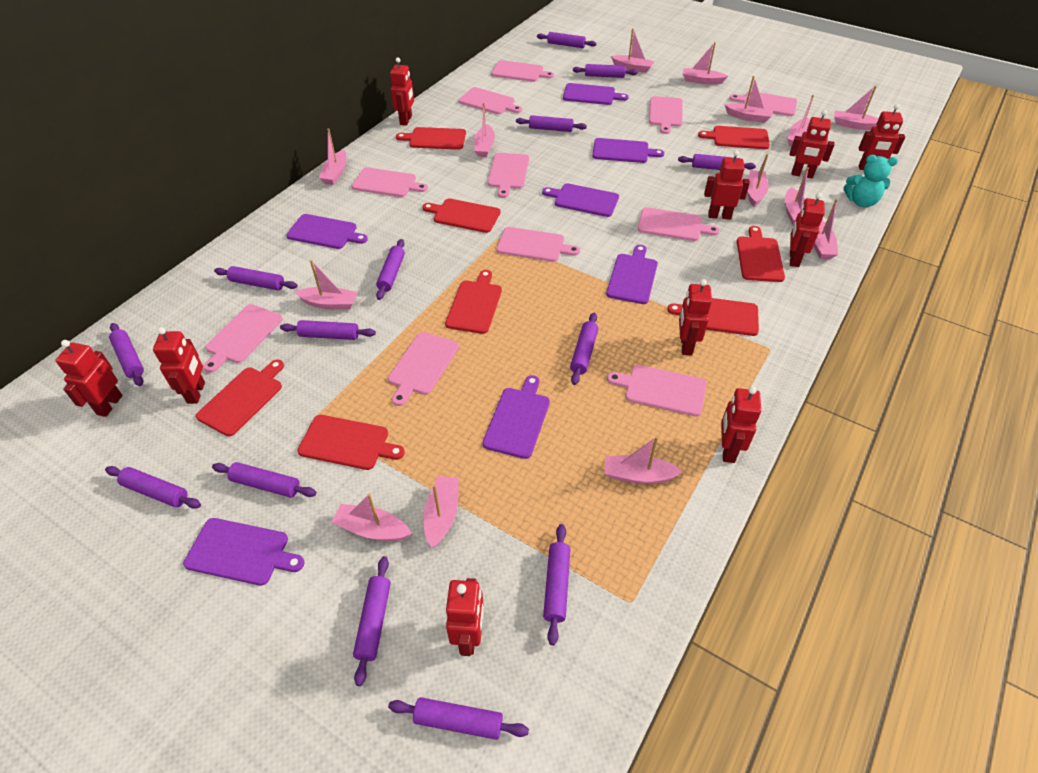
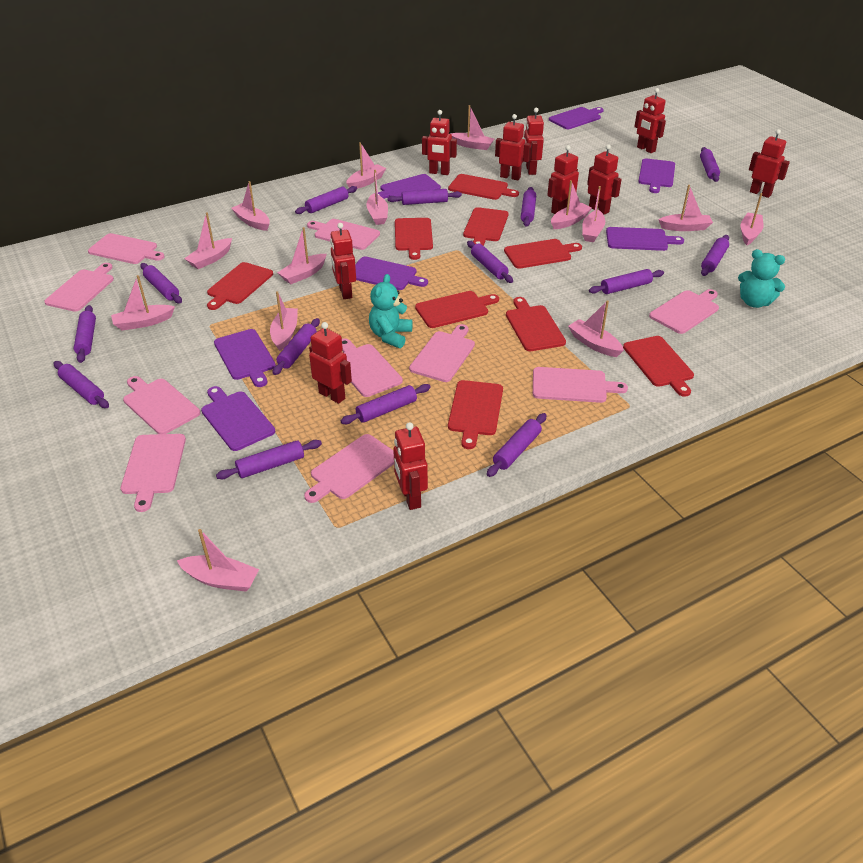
pink cutting board: [204,304,283,373] [352,167,428,197] [388,332,459,406] [458,87,522,114] [488,153,529,198] [491,60,554,82] [497,227,580,262] [607,365,707,417] [638,207,720,241] [649,96,683,134] [730,91,797,116] = 11 -> [44,263,114,312] [88,233,165,264] [121,434,186,512] [123,376,200,434] [304,434,394,503] [307,219,380,250] [342,339,403,397] [409,324,475,382] [533,367,628,403] [649,289,719,334] = 10
red cutting board: [196,359,284,437] [297,415,405,470] [396,127,466,150] [422,198,501,233] [445,270,502,334] [667,298,759,336] [698,126,770,149] [737,226,785,282] = 8 -> [207,262,273,310] [395,218,433,260] [415,291,499,328] [448,174,519,200] [448,380,503,449] [463,207,509,246] [504,239,582,269] [506,297,566,351] [623,336,694,397] = 9
turquoise teddy bear: [844,155,898,207] = 1 -> [369,274,412,348] [738,249,785,308] = 2

